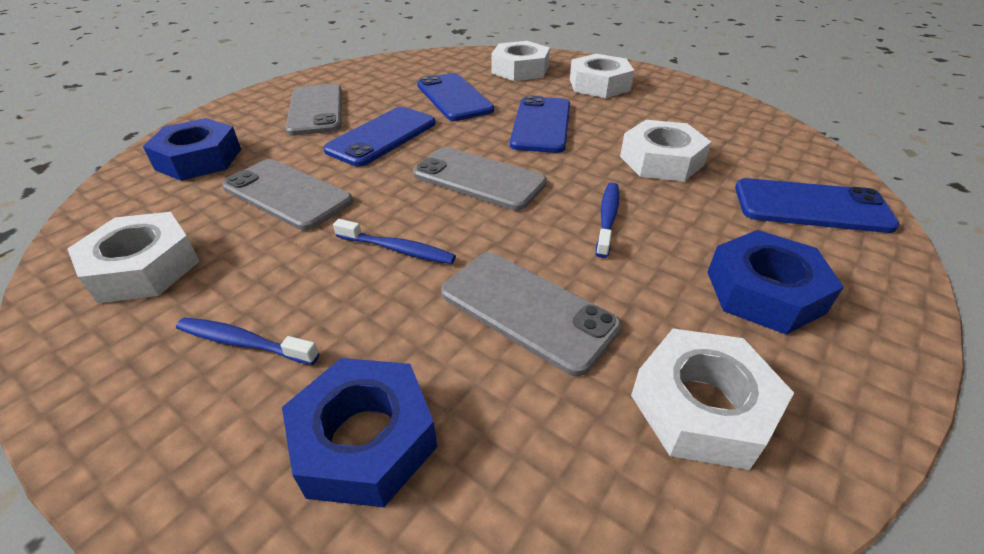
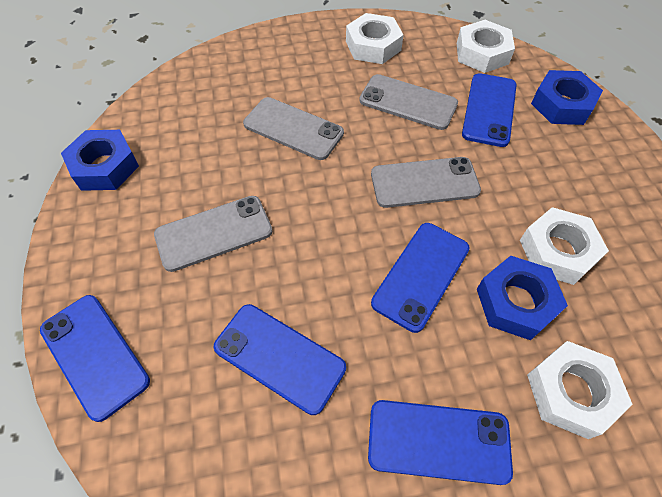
blue phone: [323,107,436,167] [417,73,494,121] [510,96,570,153] [735,178,900,233] = 4 -> [40,295,150,422] [214,304,346,415] [368,400,513,485] [371,223,470,333] [462,73,517,147] = 5
blue toothbrush: [176,318,319,365] [333,219,456,264] [596,182,619,258] = 3 -> none = 0
white nut: [67,212,200,303] [491,41,550,81] [570,54,634,98] [620,120,711,182] [631,328,794,470] = 5 -> [346,13,404,64] [457,20,515,73] [520,207,609,285] [527,341,633,439] = 4

